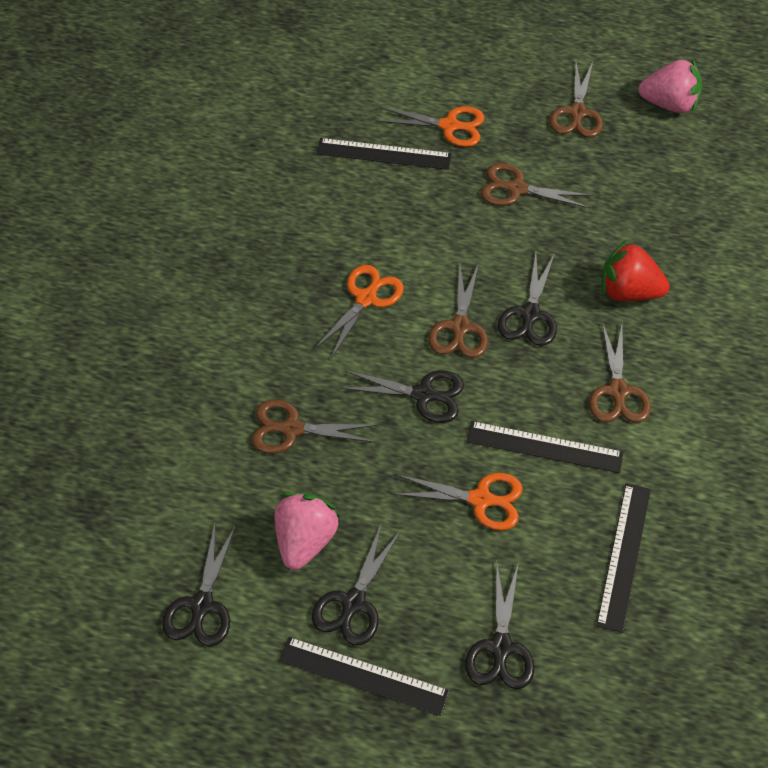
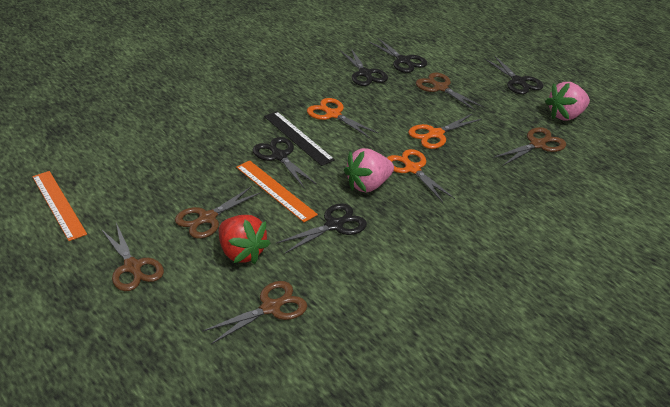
black ruler: [279,637,449,716] [317,138,452,170] [466,421,623,473] [596,483,651,633] = 4 -> [264,111,335,166] = 1
orange ruler: none = 0 -> [32,171,87,241] [236,160,318,222] = 2

